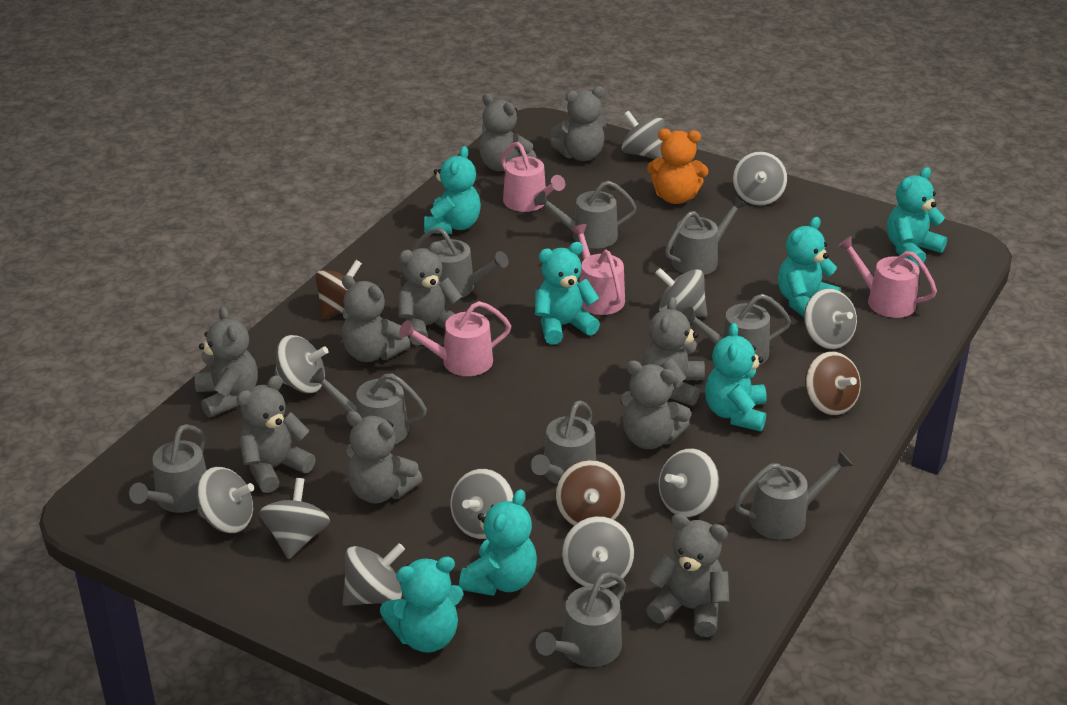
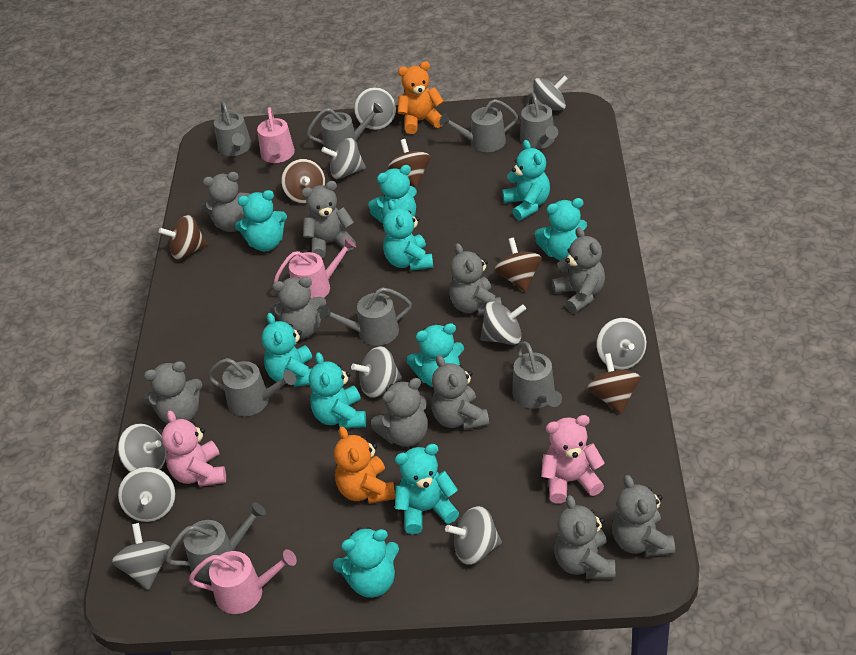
brown spinning top: [315,260,362,319] [555,460,625,526] [805,351,861,415] = 3 -> [159,215,208,260] [281,159,325,204] [388,139,431,188] [495,238,542,292] [587,353,641,414] = 5
grey spinning top: [196,467,254,533] [259,478,330,559] [274,335,328,393] [343,543,405,606] [450,469,514,539] [562,516,634,588] [622,111,665,159] [655,268,707,317] [659,448,719,517] [733,151,787,206] [804,288,857,349] = 11 -> [112,523,170,590] [118,423,166,472] [118,467,176,522] [321,138,366,179] [351,346,402,398] [354,87,396,130] [445,506,502,565] [480,302,526,345] [532,75,568,111] [596,318,647,370] = 10
grey watering can: [129,424,207,513] [309,368,427,445] [413,227,508,298] [531,400,596,484] [534,181,637,248] [535,572,626,667] [665,196,747,275] [683,294,791,365] [734,451,854,540] = 9 -> [165,502,266,582] [207,358,296,416] [214,102,252,156] [307,103,383,156] [320,287,412,346] [439,99,518,152] [512,341,562,409] [520,92,558,149] = 8
orange teddy bear: [647,129,708,204] = 1 -> [334,427,395,504] [398,61,444,134] = 2
pink teddy bear: none = 0 -> [162,411,226,487] [541,415,605,504] = 2
pink watering can: [399,301,511,376] [501,142,565,212] [571,224,625,315] [837,236,937,318] = 4 -> [189,549,297,614] [257,107,295,163] [274,237,356,299] = 3
turquoise teddy bear: [380,557,463,653] [424,146,481,234] [459,489,537,596] [535,242,600,345] [705,323,767,431] [778,217,841,317] [887,167,947,266] = 7 -> [235,190,287,251] [262,313,312,387] [309,352,366,429] [333,527,399,598] [368,165,417,224] [383,200,433,271] [395,444,459,534] [406,323,464,387] [502,140,550,221] [535,198,587,261] = 10

